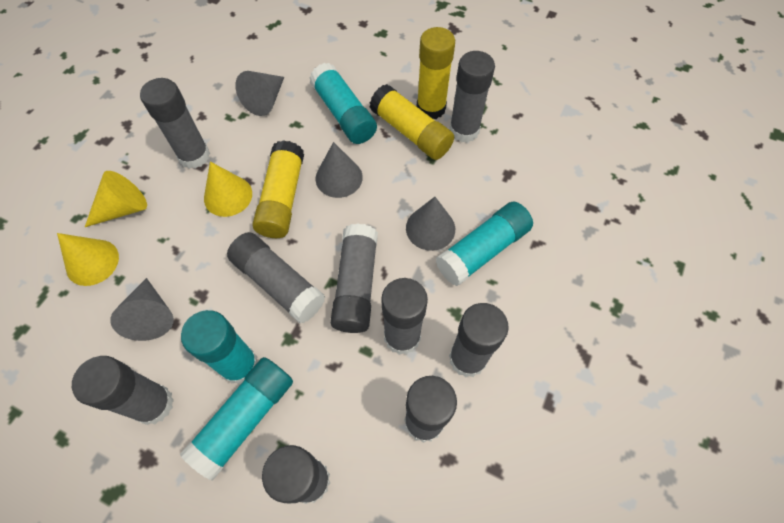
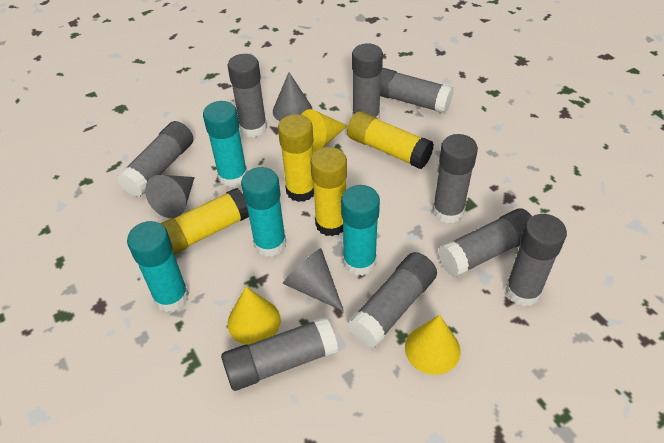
grey cone: [110,278,174,341] [235,71,284,116] [315,142,363,198] [406,197,455,251] = 4 -> [145,175,195,218] [273,72,312,121] [283,248,344,311] = 3
yellow glue stick: [253,140,304,238] [370,84,454,160] [417,27,455,119] = 3 -> [160,188,249,255] [278,114,314,202] [310,147,347,237] [347,111,434,169] = 4

